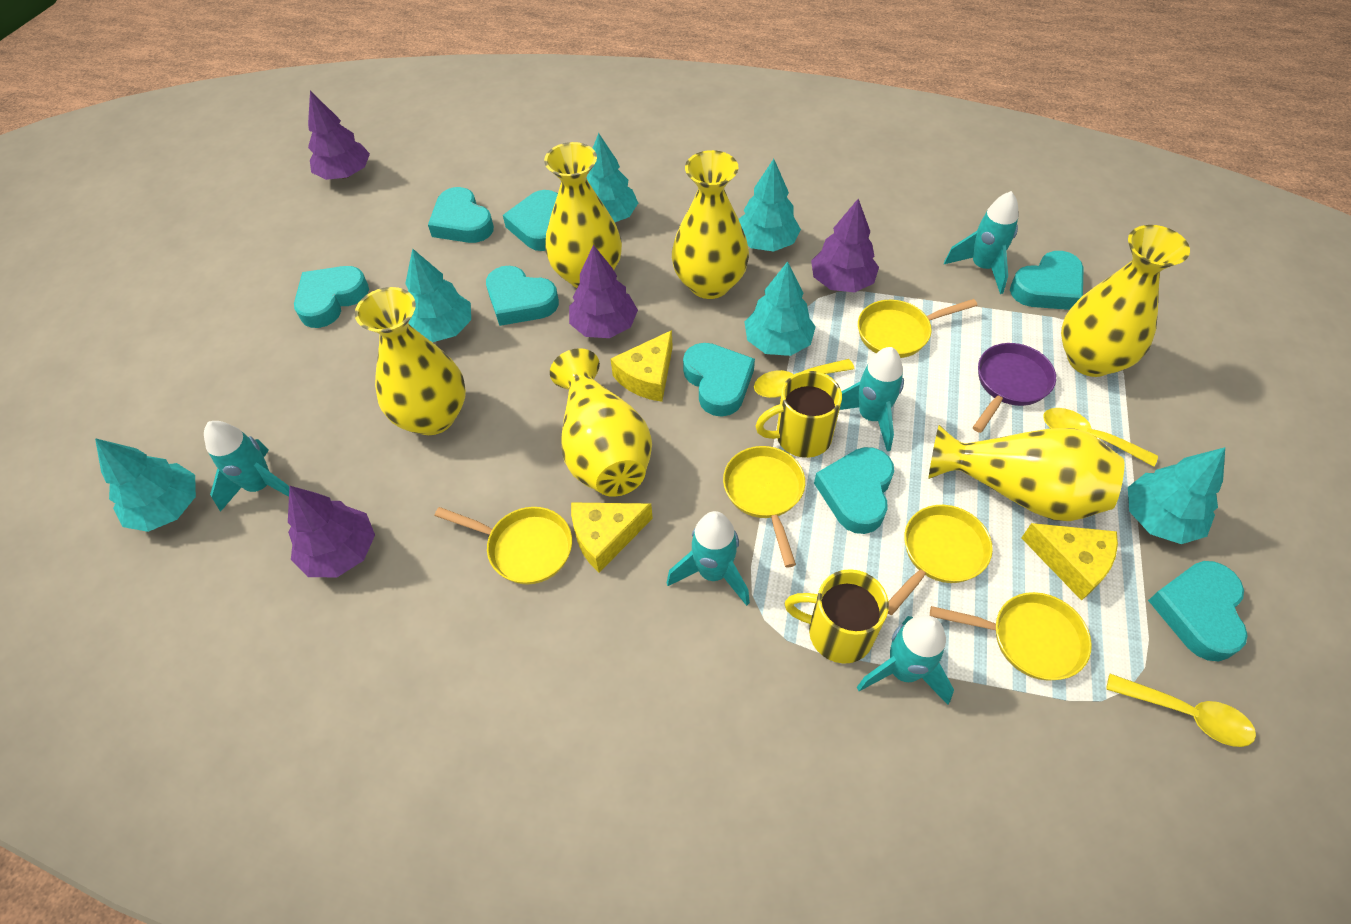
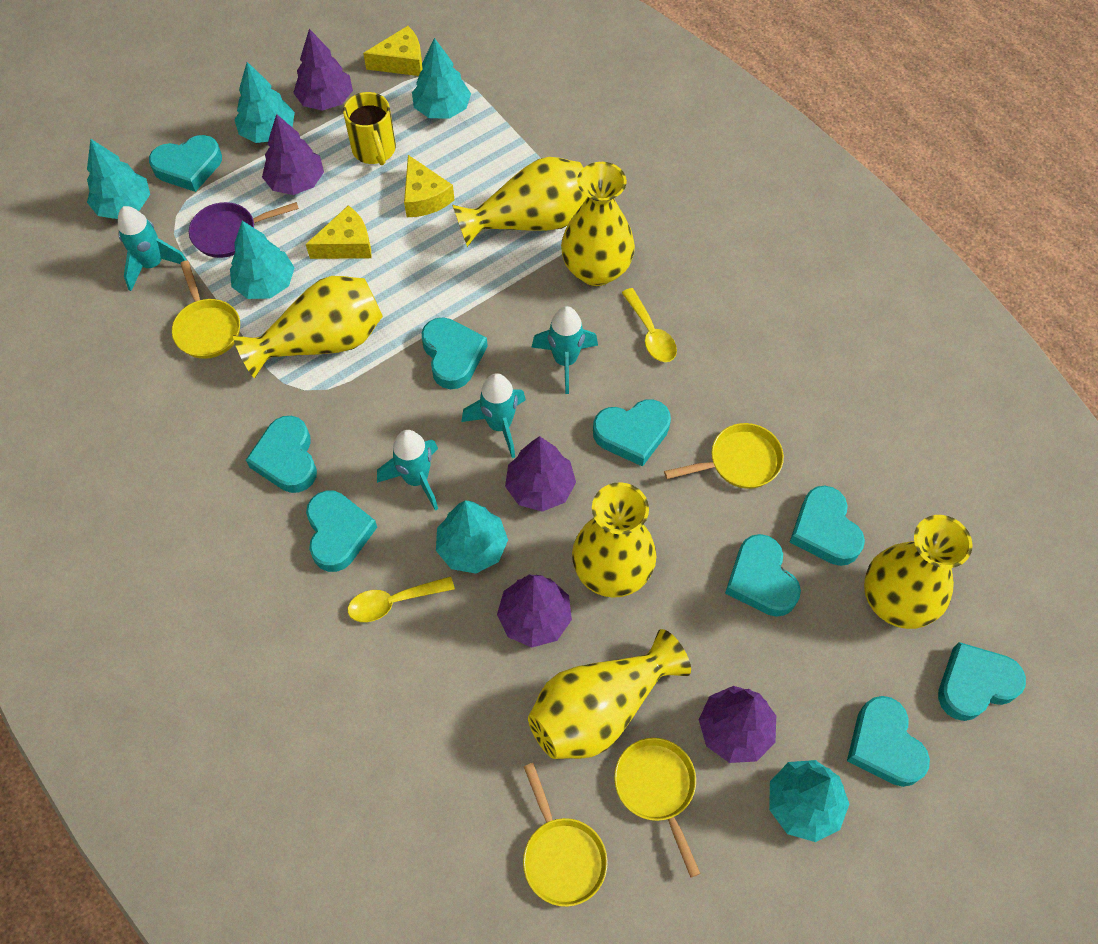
purple tree: [288,486,375,577] [308,91,370,180] [569,245,638,338] [811,199,879,292] = 4 -> [262,114,324,195] [293,29,353,111] [497,575,572,648] [505,436,576,512] [699,686,776,763] = 5
turquoise heart: [294,266,369,328] [428,187,494,243] [486,266,559,326] [503,190,558,251] [683,343,755,417] [814,447,894,534] [1010,251,1084,310] [1148,561,1248,661] = 8 -> [149,135,222,192] [246,416,317,493] [306,490,377,572] [422,317,488,389] [593,399,671,467] [725,534,801,617] [789,486,865,566] [847,696,930,787] [938,642,1026,721] = 9
turquoise rocket: [204,421,290,512] [667,511,750,606] [840,347,904,451] [857,616,954,705] [944,191,1019,294] = 5 -> [118,206,187,291] [377,430,438,511] [461,373,526,458] [531,306,598,394] = 4
yellow mug: [755,371,842,458] [785,569,889,664] = 2 -> [343,92,396,165] = 1
yellow pan: [434,507,572,585] [723,446,805,567] [858,299,977,358] [888,505,993,615] [930,592,1092,681] = 5 -> [172,260,240,359] [523,763,608,907] [614,738,701,878] [664,423,784,489] = 4
yellow spoon: [754,359,854,398] [1043,408,1158,467] [1106,674,1256,747] = 3 -> [348,576,455,622] [622,288,677,362] = 2

